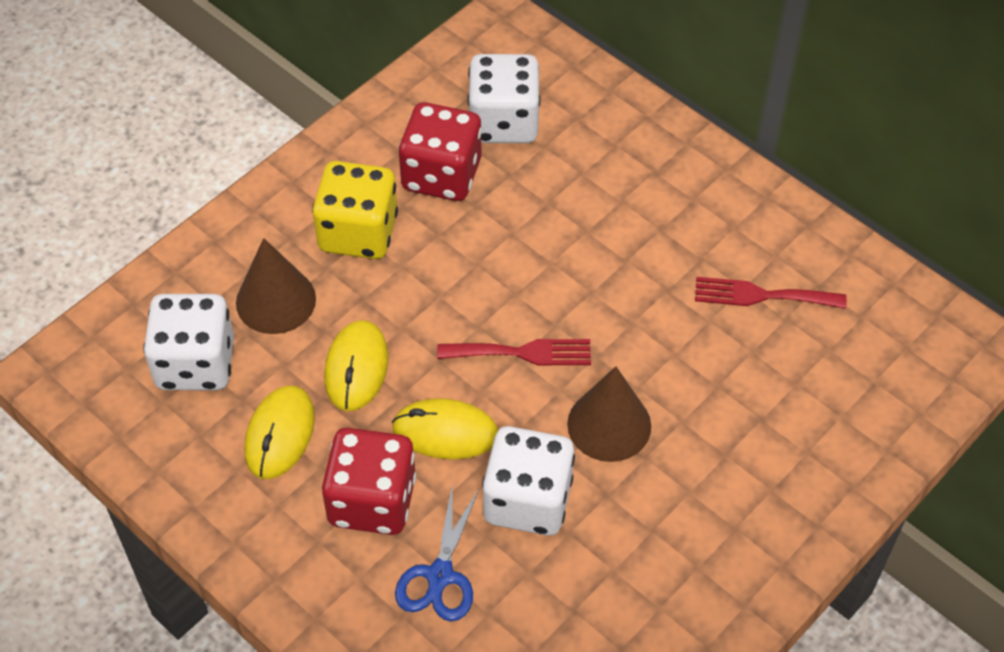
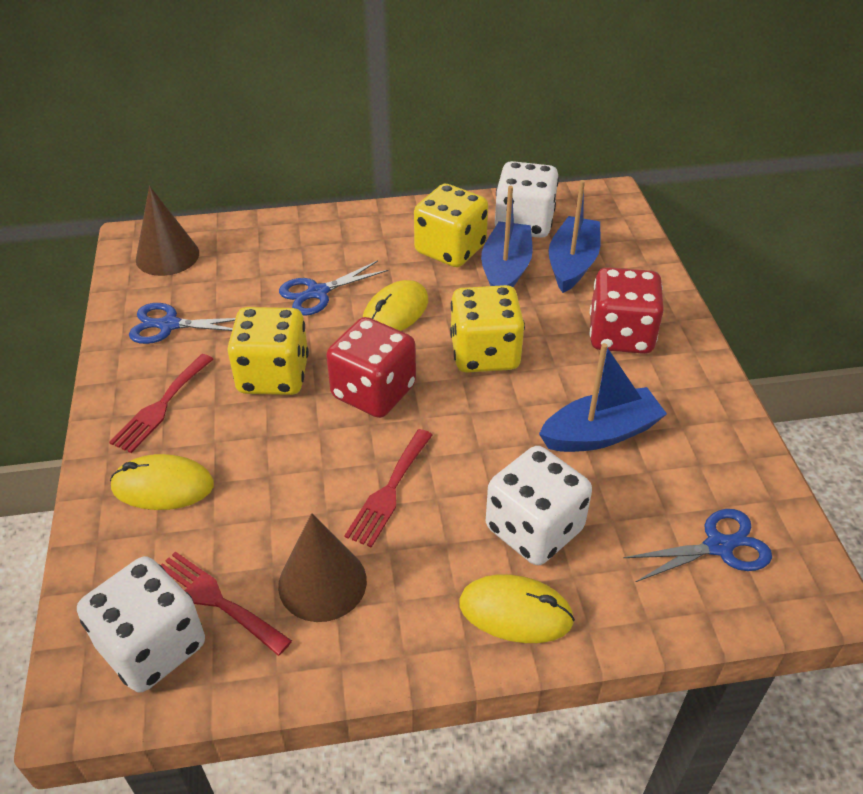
blue boat: none = 0 -> [481,186,533,287] [539,343,667,452] [549,180,601,293] = 3
blue scissors: [395,483,479,621] = 1 -> [129,303,236,344] [279,260,388,316] [624,509,772,582] = 3
red fork: [437,339,591,365] [695,277,847,309] = 2 -> [109,354,214,453] [161,551,292,656] [344,429,433,548] = 3
yellow dice: [312,161,398,259] = 1 -> [228,307,309,395] [414,184,488,267] [450,285,525,373] = 3

